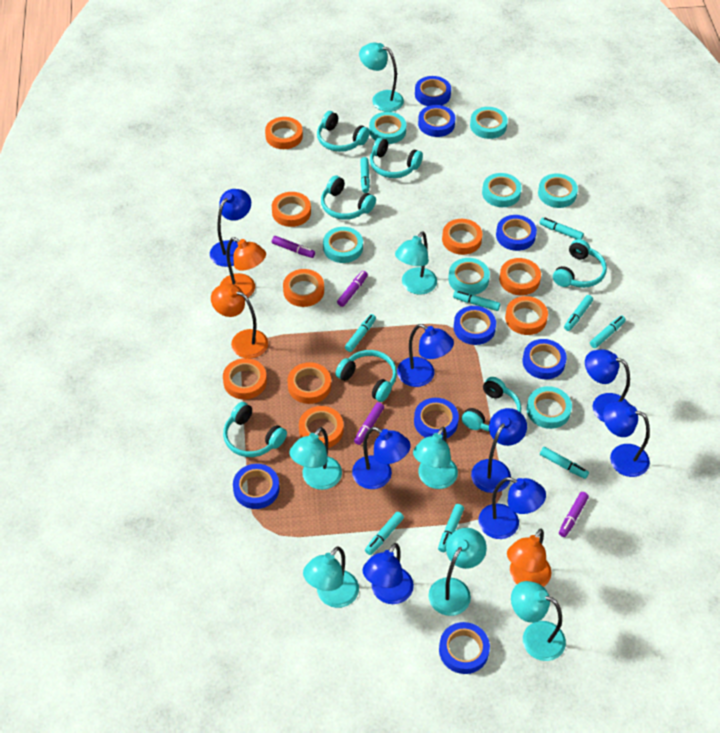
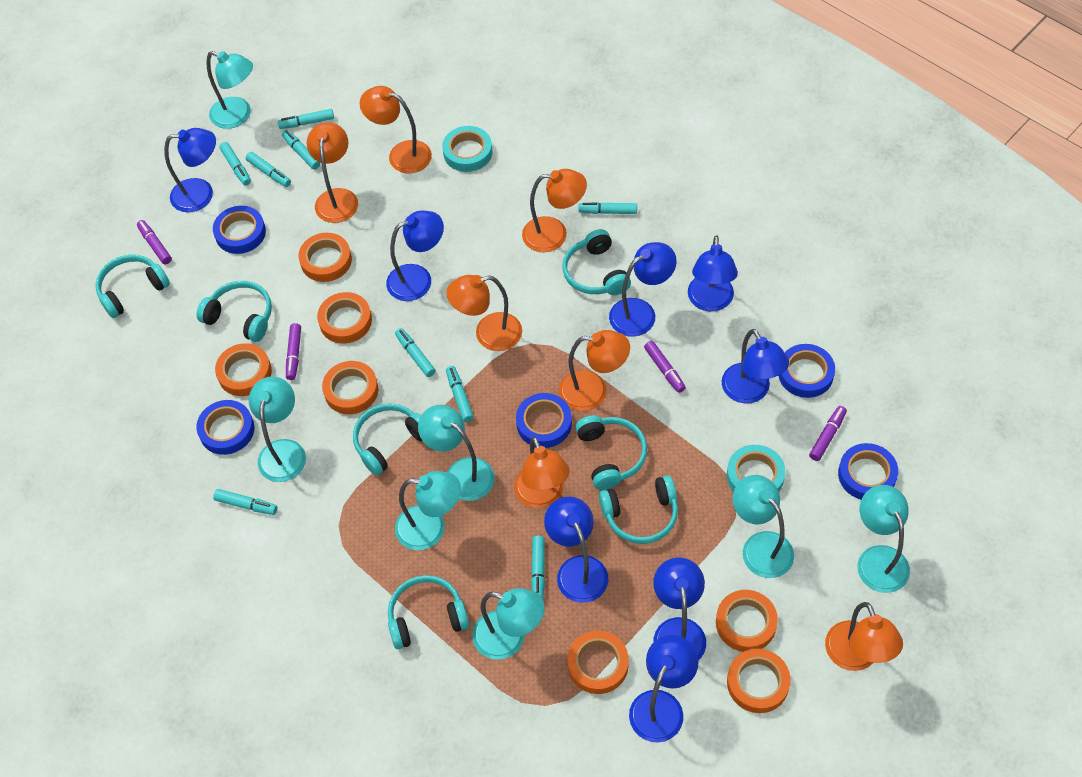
blue tape: [233,464,280,509] [414,398,459,439] [415,76,451,106] [418,105,456,137] [439,622,490,674] [453,306,496,345] [496,215,537,251] [523,339,567,379] = 8 -> [196,400,254,455] [213,206,266,254] [516,393,572,448] [779,344,835,398] [838,443,898,499] = 5
orange lamp: [211,284,268,358] [220,237,266,298] [507,528,552,587] = 3 -> [307,122,358,223] [360,86,432,173] [446,275,522,351] [514,437,570,508] [522,169,587,252] [559,330,630,411] [825,602,903,671] = 7
orange tape: [223,358,267,400] [265,117,303,149] [272,192,311,227] [283,269,324,307] [287,362,331,404] [299,406,343,448] [442,219,483,255] [499,258,541,295] [505,296,548,335] = 9 -> [215,343,272,396] [298,233,352,282] [317,292,372,344] [322,361,378,414] [567,630,629,694] [716,590,778,652] [727,648,791,713] = 7
turquoise tape: [323,227,363,263] [369,112,407,144] [448,258,490,295] [470,107,508,139] [482,173,522,207] [527,386,572,429] [538,173,578,208] = 7 -> [442,126,493,172] [727,445,785,492] = 2

